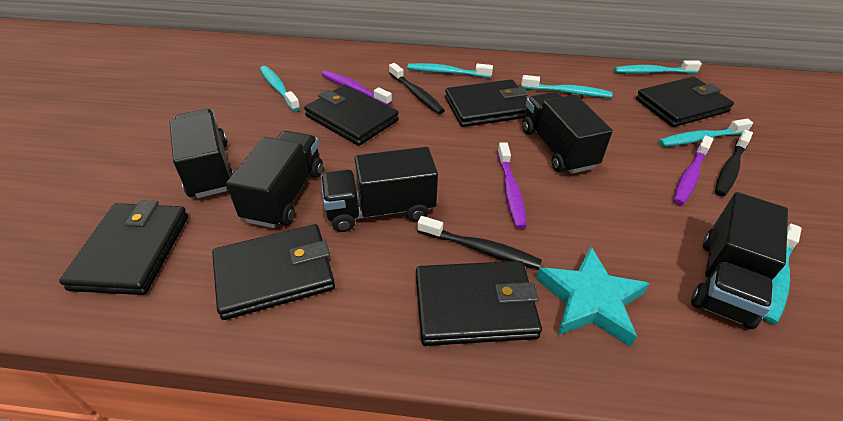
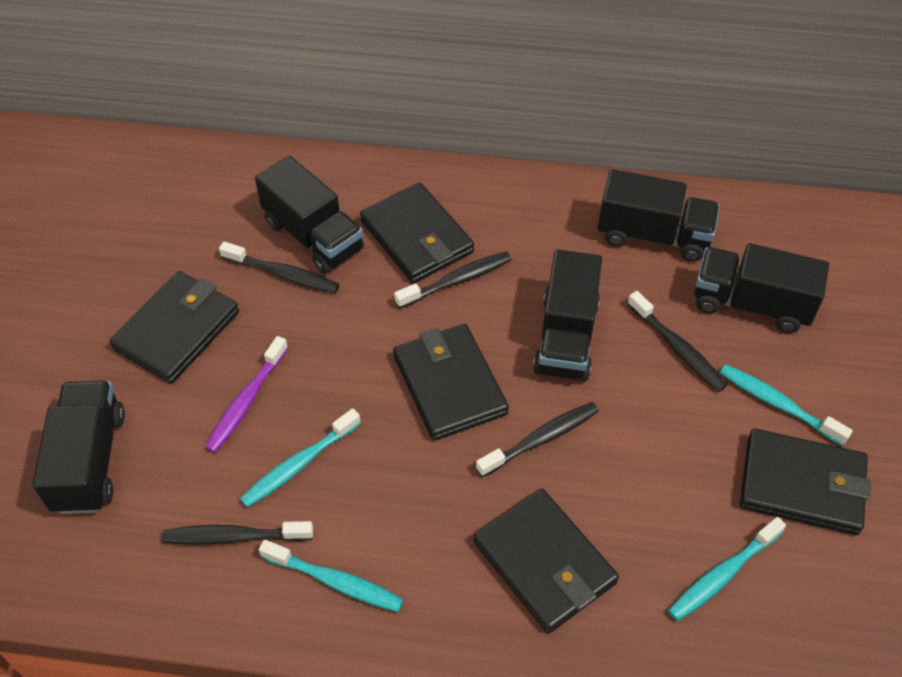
black toothbrush: [389,63,445,114] [417,216,542,269] [715,130,753,196] = 3 -> [162,521,313,545] [219,242,339,293] [394,251,512,309] [476,402,599,477] [627,291,727,392] = 5
black wallet: [59,200,188,295] [212,224,335,320] [304,85,399,146] [416,261,542,346] [445,79,528,127] [636,77,734,127] = 6 -> [109,271,239,384] [360,182,474,283] [393,324,509,441] [474,488,619,633] [740,429,871,535] = 5
purple toothbrush: [322,71,392,106] [497,142,527,229] [673,135,714,205] = 3 -> [205,336,288,453] = 1
turquoise star: [536,247,650,347] = 1 -> none = 0
turquoise toothbrush: [260,66,300,111] [407,63,493,78] [521,75,612,98] [614,60,702,74] [658,119,753,147] [763,224,802,324] = 6 -> [240,408,361,508] [259,540,403,612] [668,517,786,621] [720,364,853,446] = 4

